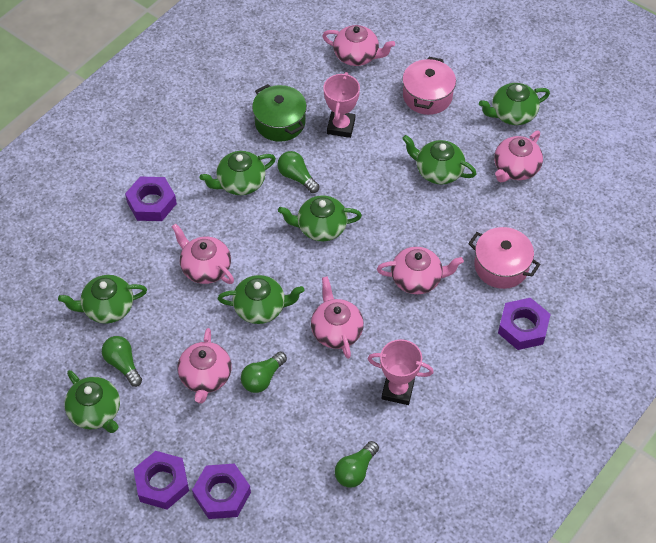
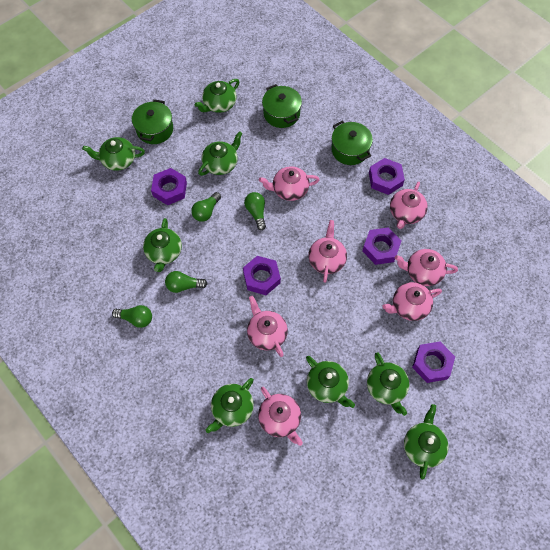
green pot: [252,84,307,142] = 1 -> [132,99,173,144] [262,84,302,128] [331,121,373,165] = 3
green teapot: [58,275,147,324] [64,370,120,433] [200,151,276,195] [218,275,304,324] [278,195,362,241] [402,135,477,185] [479,83,550,125] = 7 -> [82,137,145,171] [143,218,182,272] [195,79,239,113] [198,131,243,176] [206,378,254,433] [306,356,355,408] [367,352,409,416] [404,404,448,480] = 8
pink pot: [402,57,456,115] [468,227,540,289] = 2 -> none = 0
pink teapot: [172,223,234,284] [178,328,232,403] [311,276,364,359] [322,25,395,66] [377,247,464,294] [494,131,543,182] = 6 -> [247,296,288,357] [258,387,303,446] [259,166,320,201] [308,220,347,283] [382,282,442,321] [390,182,428,229] [395,249,458,286] = 7
pink trophy: [323,72,360,138] [368,339,434,405] = 2 -> none = 0
purple nut: [125,176,177,221] [134,451,189,509] [192,463,251,519] [498,298,551,350] = 4 -> [151,168,187,205] [243,256,281,295] [362,227,402,265] [369,158,405,195] [412,342,455,383] = 5

